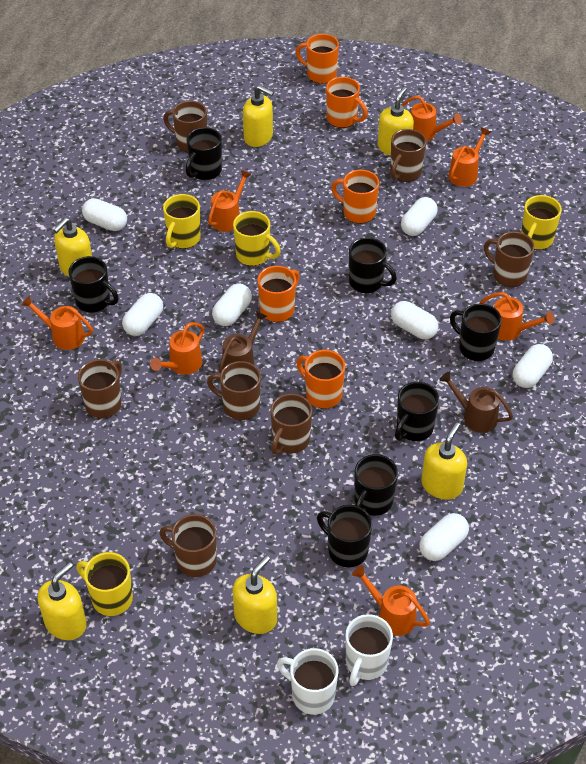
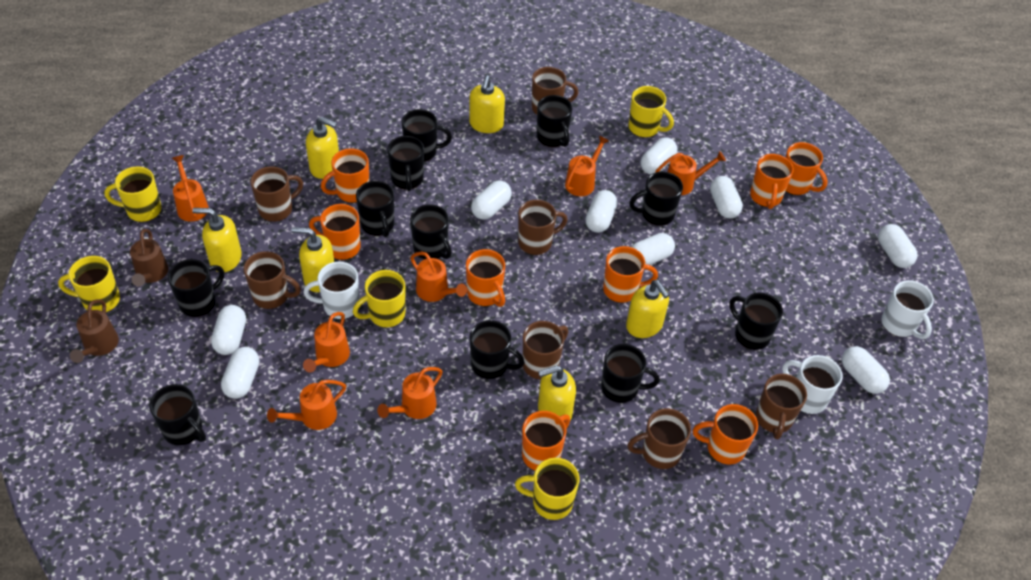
black mug: [68,256,119,313] [186,127,222,180] [317,505,372,567] [349,238,397,293] [355,454,398,516] [395,382,439,441] [450,304,502,361] = 7 -> [150,384,206,446] [168,259,224,317] [356,181,394,237] [387,136,424,191] [401,109,452,162] [410,204,452,259] [470,320,525,379] [537,95,572,147] [601,344,660,403] [629,172,683,226] [729,293,783,350] = 11
orange mug: [257,266,299,322] [296,34,339,84] [296,350,345,409] [326,77,368,128] [331,170,379,224] = 5 -> [309,204,361,260] [321,148,369,203] [466,249,505,307] [522,411,570,470] [603,246,658,303] [693,404,758,465] [750,154,794,209] [786,142,828,195] = 8
white capsule: [82,198,127,231] [122,293,163,336] [212,284,252,326] [391,301,439,339] [401,197,438,236] [419,513,469,561] [513,344,553,388] = 7 -> [211,305,246,355] [221,347,259,399] [471,180,512,220] [585,190,617,233] [631,233,675,265] [641,137,677,175] [710,176,743,218] [842,346,890,394] [878,224,917,268] = 9
white mug: [277,648,339,715] [345,614,393,686] = 2 -> [303,262,360,319] [782,355,843,414] [882,280,934,339] = 3
yellow mug: [76,552,133,616] [163,194,201,249] [233,211,281,266] [521,195,562,250] = 4 -> [58,256,120,312] [104,166,162,222] [353,270,405,328] [515,458,579,520] [629,86,674,138] = 5

